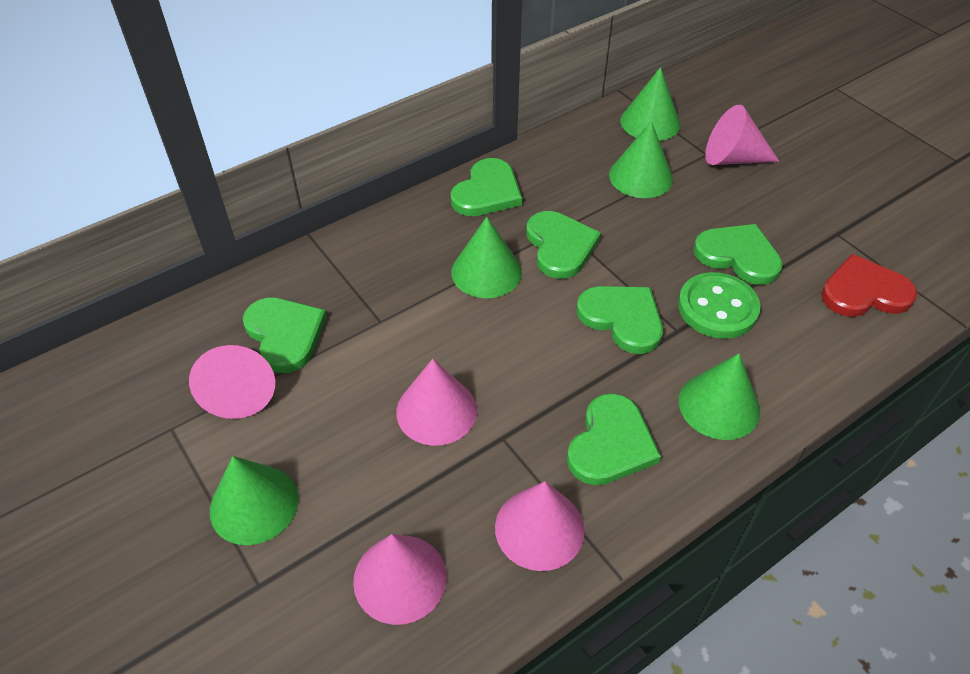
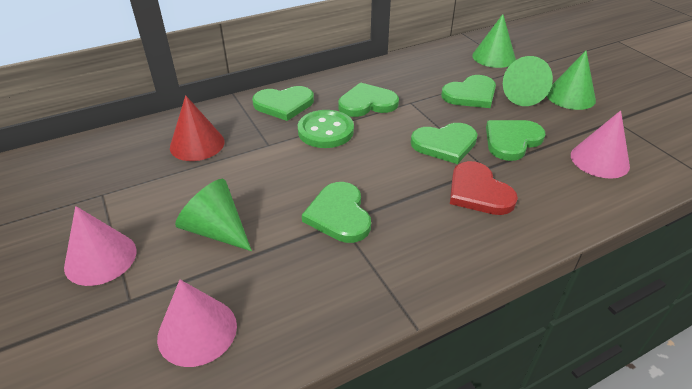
green cone: [210,456,299,545] [451,217,522,298] [609,121,673,198] [620,67,680,141] [679,353,760,440] = 5 -> [175,179,252,251] [472,14,516,68] [503,56,553,106] [547,51,596,110] = 4
pink cone: [189,345,275,419] [353,534,447,625] [396,359,477,446] [495,481,585,571] [705,105,779,165] = 5 -> [64,206,137,286] [157,280,237,367] [571,110,630,179] = 3
red cone: none = 0 -> [170,95,225,161] = 1

